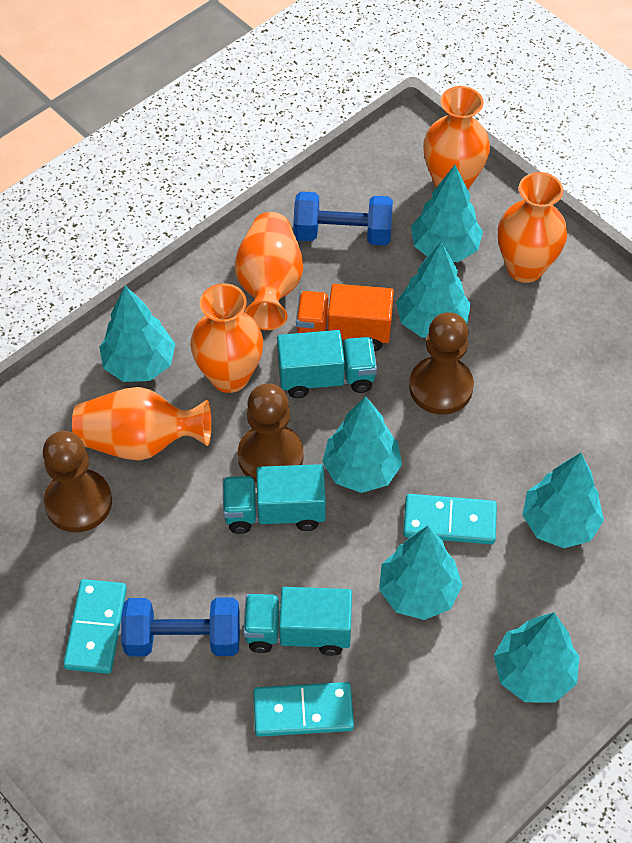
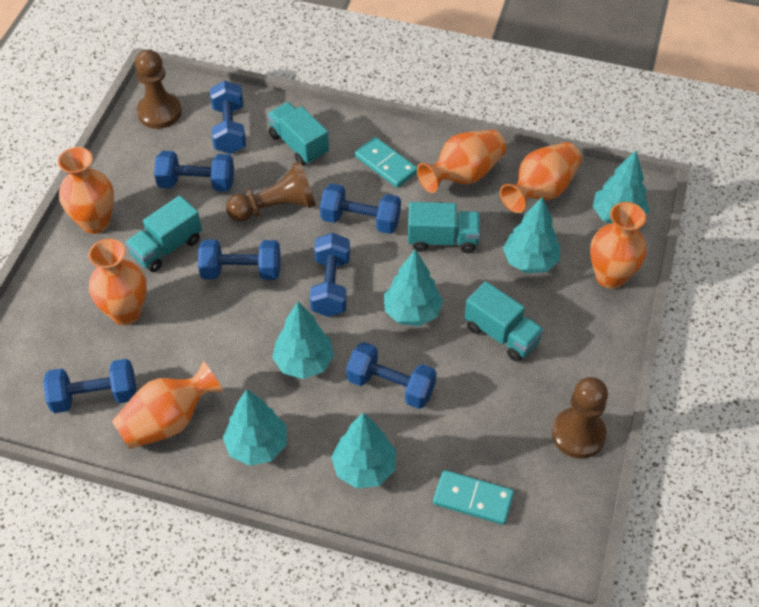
blue dumbbell: [121,597,240,657] [293,192,393,245] = 2 -> [43,359,136,413] [154,151,234,192] [198,239,281,280] [210,81,246,154] [310,233,350,317] [320,183,401,234] [346,342,437,409] = 7
orange truck: [296,284,394,351] = 1 -> none = 0
orange vase: [72,387,212,461] [190,283,263,393] [234,212,303,330] [423,86,490,189] [498,172,567,283] = 5 -> [58,147,114,234] [88,239,147,325] [112,361,223,449] [417,130,506,193] [500,142,582,213] [590,202,647,289] = 6
turquoise domino: [63,579,127,674] [253,682,354,737] [403,494,497,544] = 3 -> [355,137,417,188] [433,470,514,525] = 2
turquoise tree: [99,285,175,382] [322,396,402,493] [379,526,462,620] [396,241,471,337] [411,165,483,262] [494,612,580,703] [522,453,604,548] = 7 -> [223,389,286,466] [272,302,334,379] [331,413,396,489] [384,250,443,326] [503,197,560,273] [593,150,649,224] = 6
turquoise truck: [223,464,326,534] [243,587,352,656] [277,330,377,398] = 3 -> [125,195,202,272] [267,102,329,166] [408,202,480,253] [465,281,544,362] = 4

